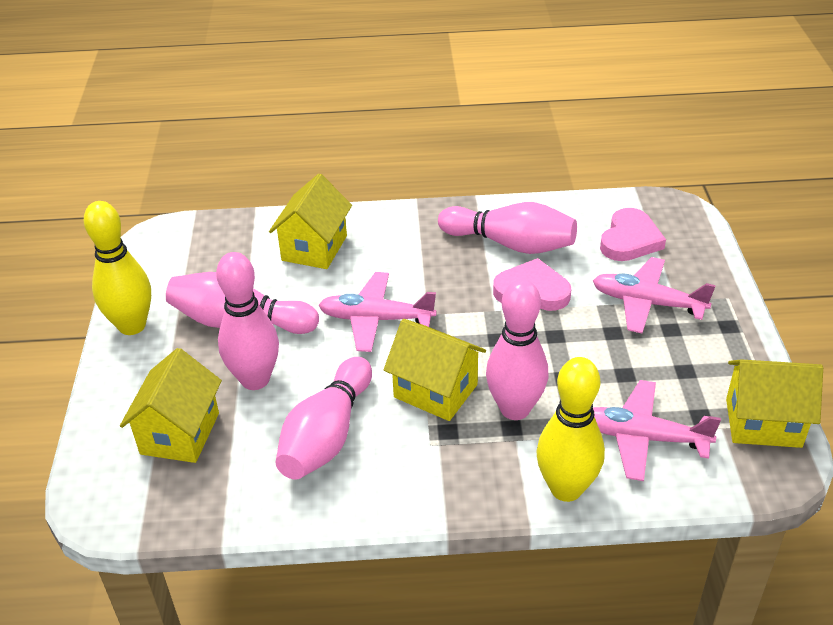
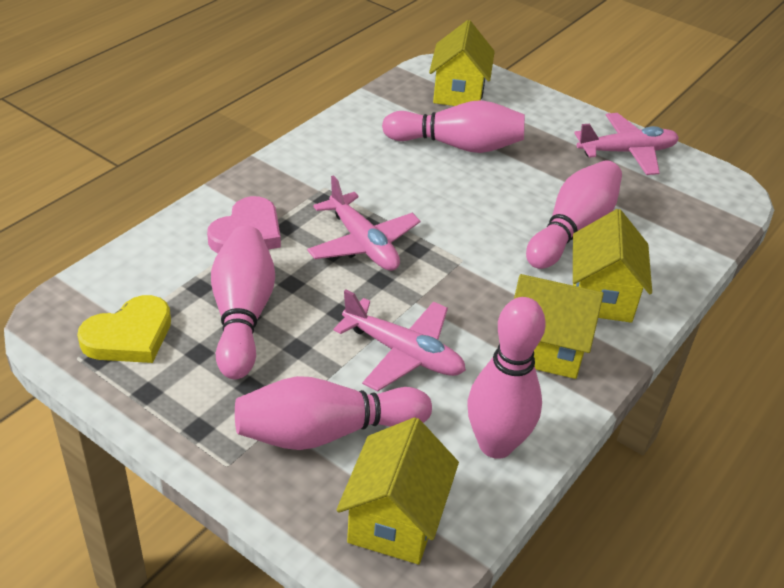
pink heart: [493,258,571,311] [600,208,666,261] = 2 -> [207,196,281,253] = 1
yellow bowling pin: [84,201,151,335] [536,357,605,502] = 2 -> none = 0
yellow heart: none = 0 -> [77,295,171,363] = 1

